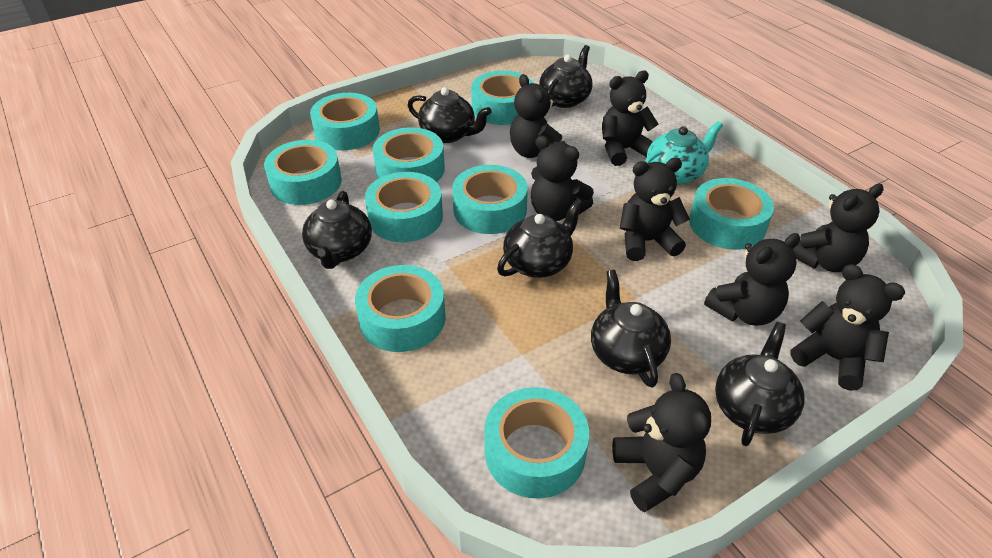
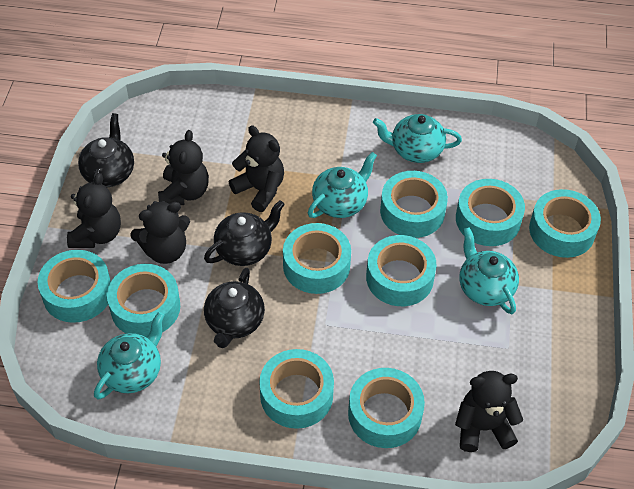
black teapot: [302,191,372,269] [408,87,492,143] [497,198,583,278] [539,45,593,108] [591,270,671,387] [715,322,805,446] = 6 -> [78,113,134,187] [204,200,285,266] [204,268,265,348] = 3
black teddy bear: [510,74,565,158] [531,136,594,221] [602,71,659,166] [612,373,711,513] [620,158,690,261] [704,233,800,326] [790,264,905,391] [793,184,883,272] = 8 -> [67,173,121,248] [130,201,190,264] [158,130,209,205] [229,125,284,212] [455,371,523,452] = 5
turquoise teapot: [644,121,723,185] = 1 -> [94,312,164,399] [308,152,377,218] [373,114,462,163] [459,227,519,314] = 4

